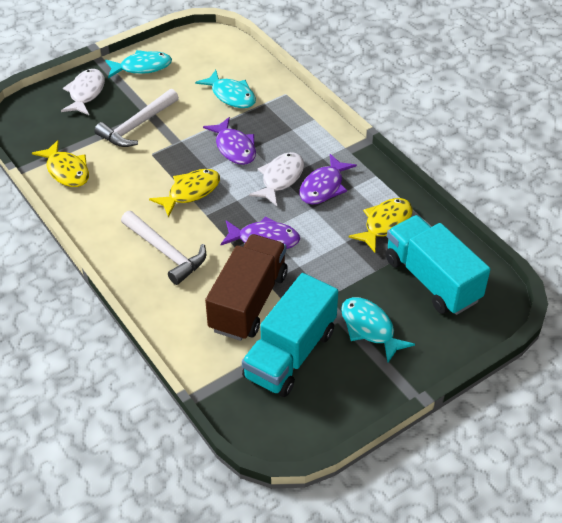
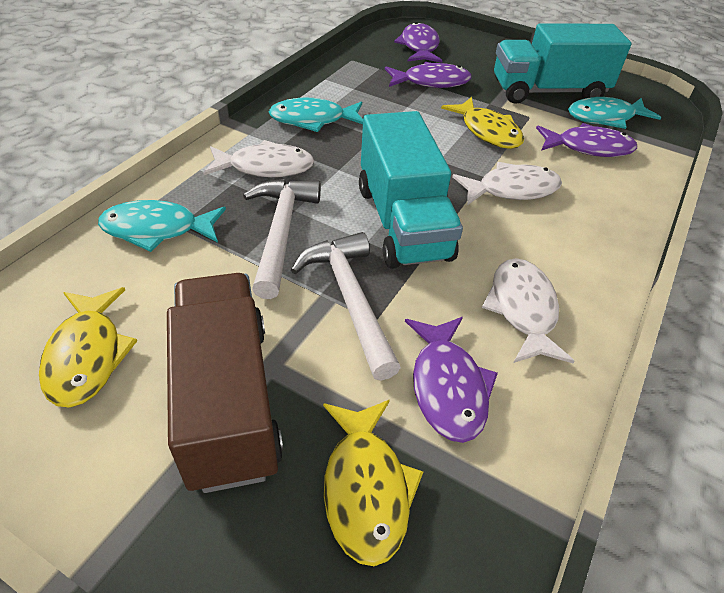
purple fish: [203,117,256,165] [220,216,300,249] [300,154,357,205] = 3 -> [385,62,472,88] [394,22,443,63] [405,317,498,443] [536,123,637,157] = 4
white fish: [61,69,105,115] [249,152,304,206] = 2 -> [203,140,314,177] [452,162,562,205] [482,258,575,364] = 3

